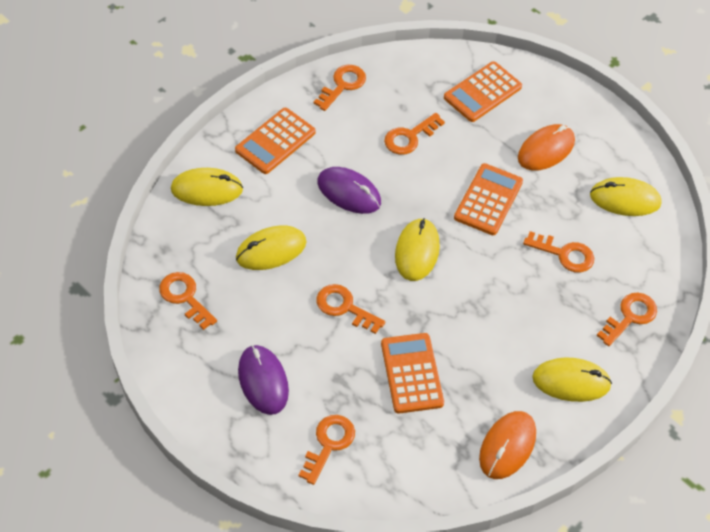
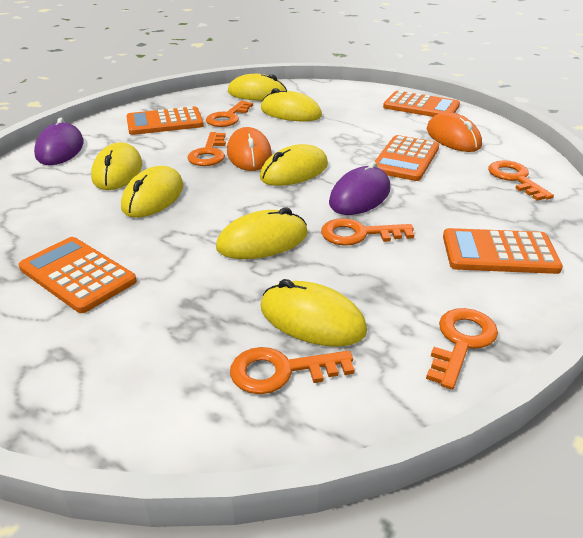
orange calculator: [235,108,316,174] [381,333,444,414] [444,61,522,122] [454,163,523,235] = 4 -> [19,237,137,313] [126,106,204,135] [374,135,439,181] [383,91,460,117] [443,228,563,274] = 5
orange key: [159,272,217,330] [299,415,355,485] [314,65,366,111] [316,284,385,334] [384,113,445,155] [523,231,594,273] [597,293,657,346] = 7 -> [187,132,226,166] [206,101,253,127] [230,347,355,394] [321,218,414,246] [426,308,498,390] [488,160,554,201] = 6
yellow mouse: [171,168,243,206] [236,225,306,270] [395,218,440,281] [532,358,612,402] [590,177,662,216] = 5 -> [91,142,142,190] [121,166,184,218] [216,208,308,259] [228,74,287,101] [260,144,328,186] [261,88,322,121] [261,279,367,347] = 7

